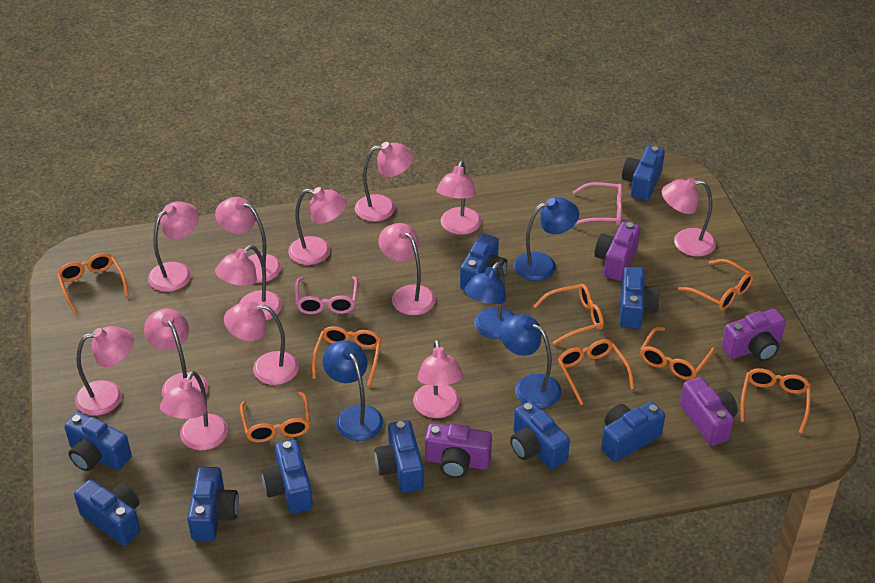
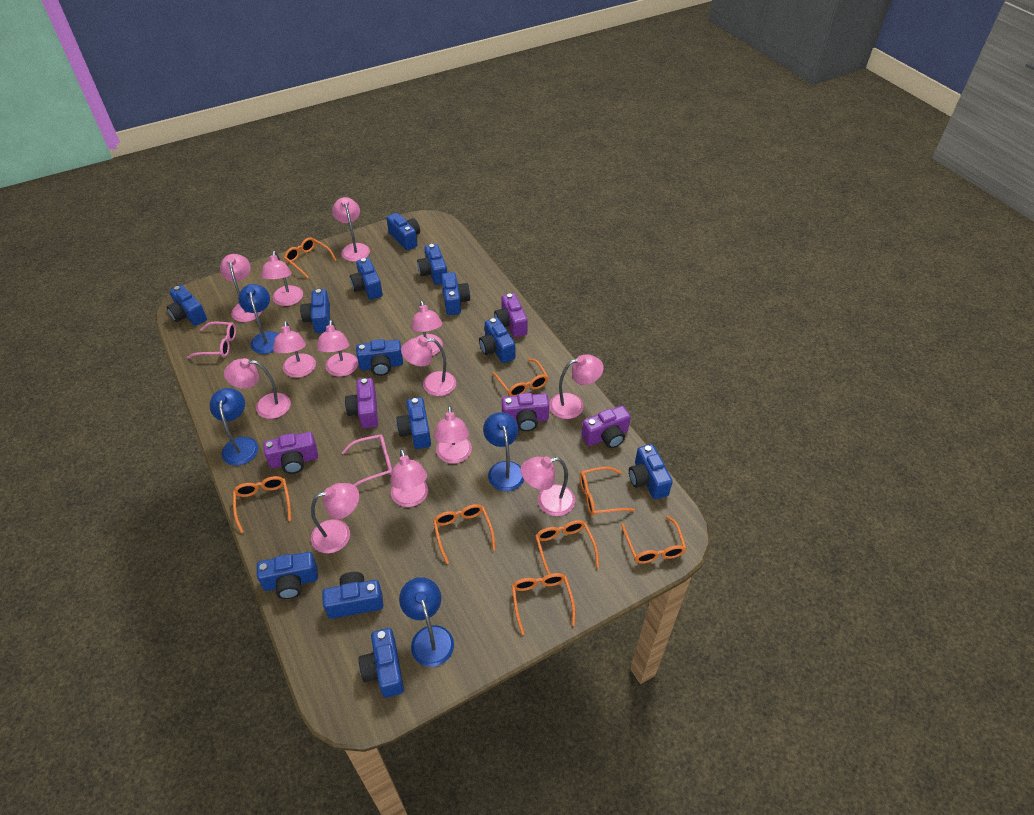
blue camera: [64,412,132,471] [74,480,140,546] [187,467,239,541] [262,440,313,514] [375,420,424,493] [460,234,507,290] [510,401,570,469] [601,402,665,462] [620,267,660,329] [622,146,665,201] = 10 -> [167,285,207,326] [257,552,318,599] [300,289,330,333] [322,572,383,619] [350,258,383,300] [356,339,403,376] [359,628,404,698] [386,213,420,251] [396,397,431,449] [417,244,447,285] [441,272,470,315] [479,317,515,363] [629,444,673,499] = 13
purple camera: [425,424,492,478] [594,222,640,281] [680,377,738,446] [722,309,786,361] = 4 -> [263,432,318,474] [345,378,378,428] [494,293,528,338] [502,393,549,431] [581,406,631,448] = 5

